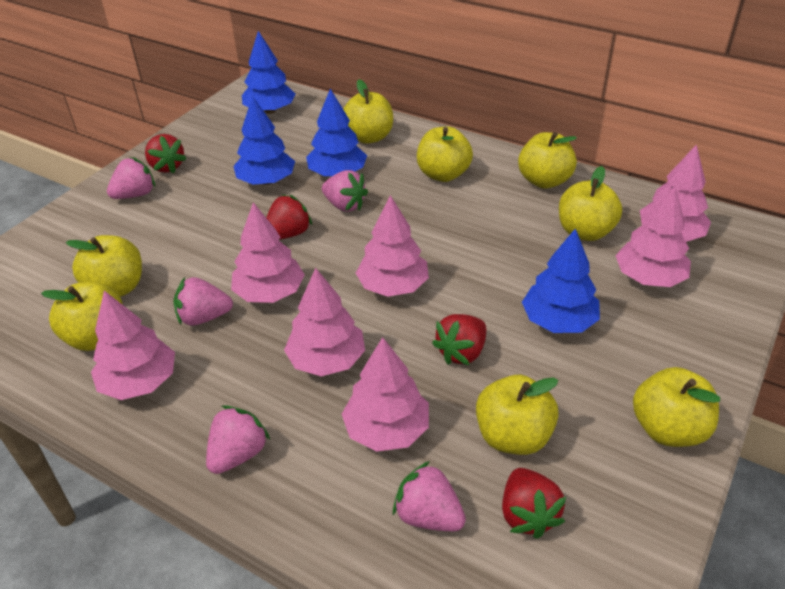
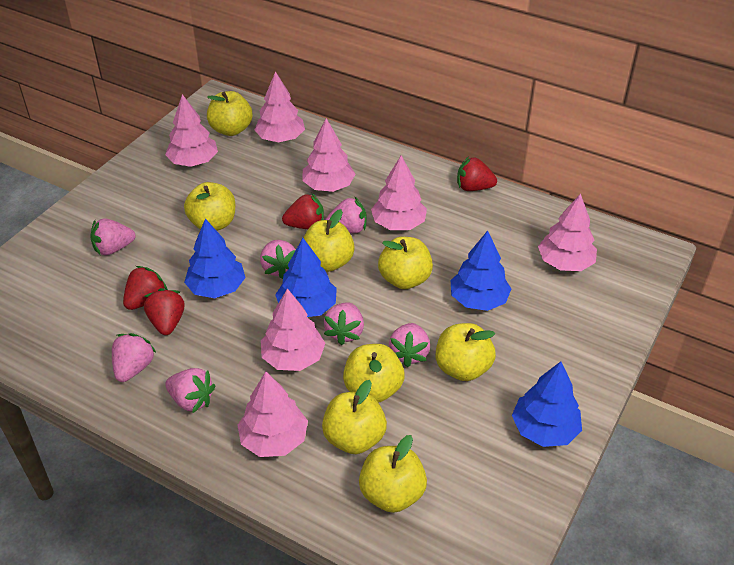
pink strawberry: [107,157,155,199] [174,277,233,326] [206,406,270,474] [322,170,368,212] [393,461,466,531] = 5 -> [90,218,135,256] [112,333,156,382] [165,368,215,413] [260,240,296,279] [324,303,364,345] [325,196,366,233] [389,323,430,367] = 7

